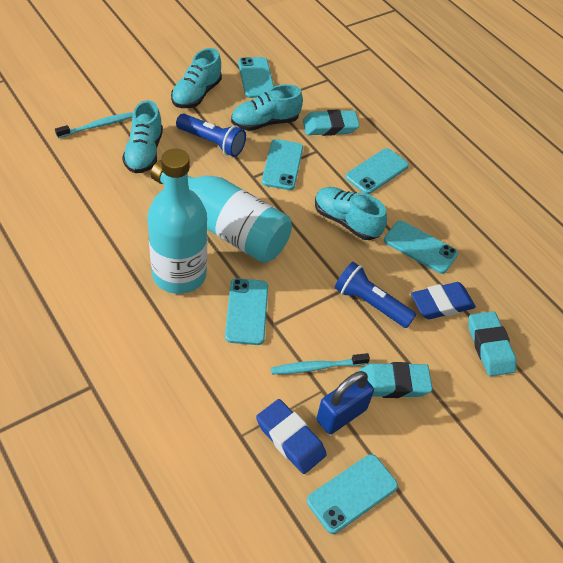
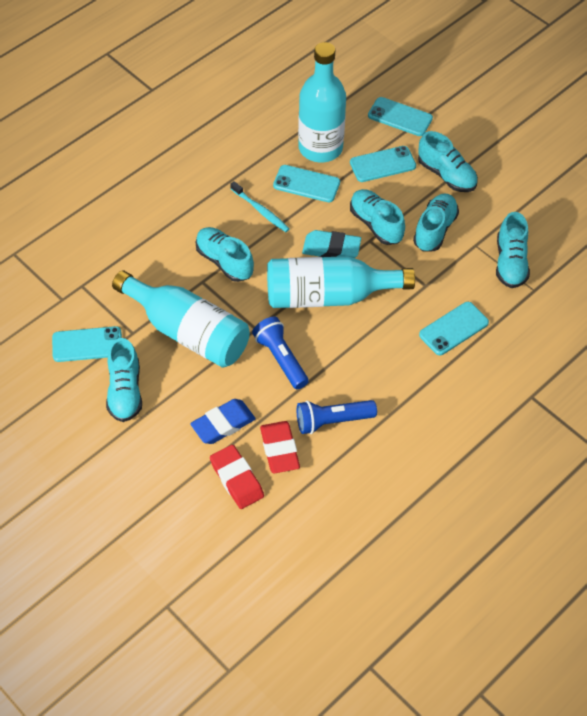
blue eraser: [256,399,327,474] [411,282,476,319] = 2 -> [190,399,256,444] = 1
blue padlock: [317,371,374,434] = 1 -> none = 0
red eraser: none = 0 -> [210,445,264,509] [260,421,300,473] = 2
turquoise bottle: [147,149,207,294] [150,160,292,263] = 2 -> [112,270,250,367] [267,256,415,308] [298,42,346,163] = 3
turquoise eraser: [303,109,360,136] [359,362,432,398] [469,311,516,376] = 3 -> [302,230,361,258] = 1
turquoise phone: [225,278,268,345] [238,57,274,98] [262,139,303,190] [307,454,398,534] [345,148,409,194] [384,221,458,274] = 6 -> [52,326,122,362] [273,165,340,202] [350,146,416,182] [368,97,433,136] [419,302,489,355] = 5
turquoise shoe: [122,100,163,173] [171,48,222,108] [231,84,303,131] [315,187,387,240] = 4 -> [106,338,142,422] [196,227,254,282] [350,189,405,245] [413,193,459,252] [418,131,478,192] [496,212,530,288] = 6
turquoise toothbrush: [55,112,133,138] [271,353,370,374] = 2 -> [230,181,289,232] = 1

